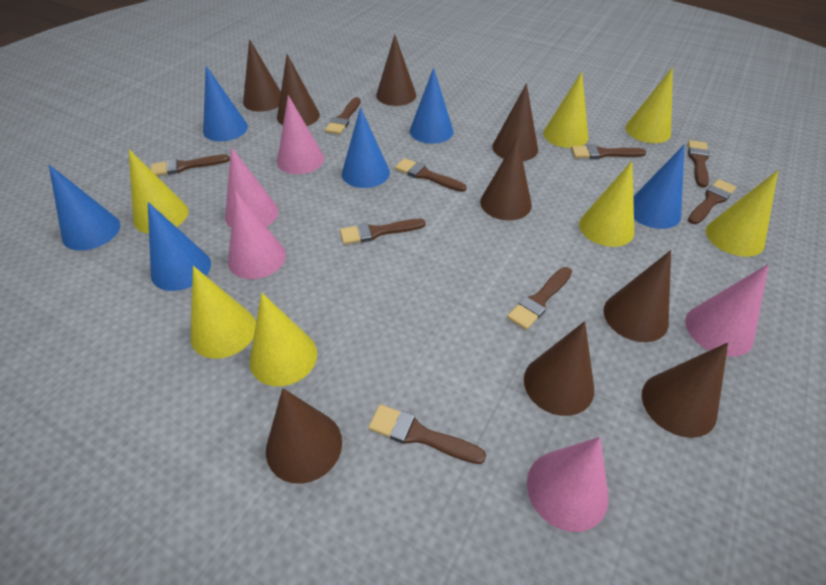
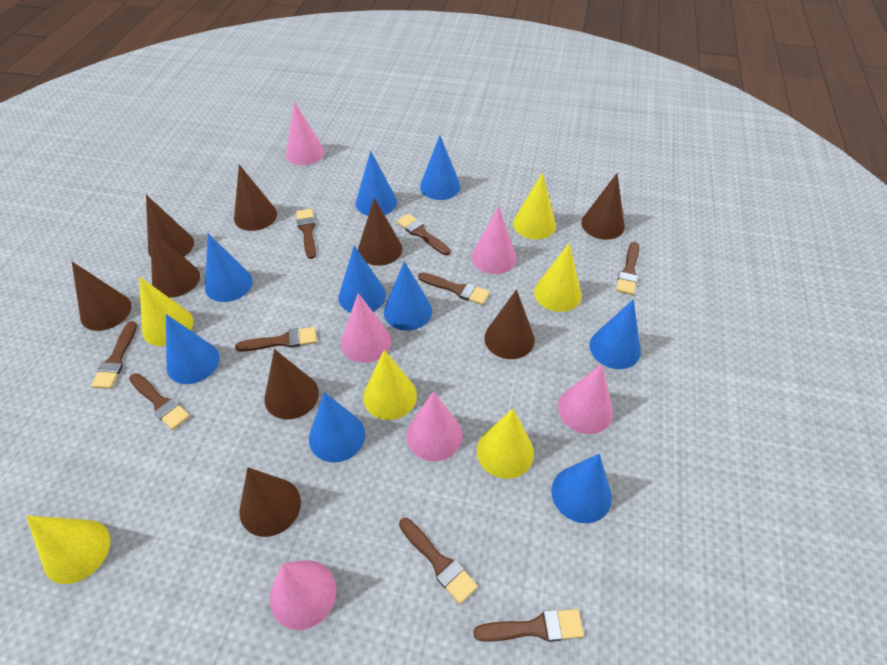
blue cone: [49,164,120,251] [148,202,211,291] [203,66,248,141] [342,107,390,188] [410,67,454,144] [633,144,685,229] = 6 -> [166,314,220,384] [205,234,253,302] [309,392,365,463] [339,245,386,313] [356,151,397,216] [384,261,432,331] [420,136,461,200] [551,454,612,523] [589,299,641,369] = 9
pink cone: [225,147,278,227] [228,191,286,279] [277,95,324,174] [527,437,609,532] [685,264,769,357] = 5 -> [270,561,337,630] [286,102,325,165] [341,293,391,363] [406,391,463,461] [472,207,517,274] [558,364,613,434] = 6
yellow cone: [129,149,188,234] [191,266,256,359] [250,293,317,386] [543,72,588,148] [579,161,634,247] [625,67,673,143] [706,170,778,257] = 7 -> [26,516,110,584] [139,276,193,346] [363,350,417,420] [477,409,534,479] [513,173,556,240] [534,243,582,312] = 6

